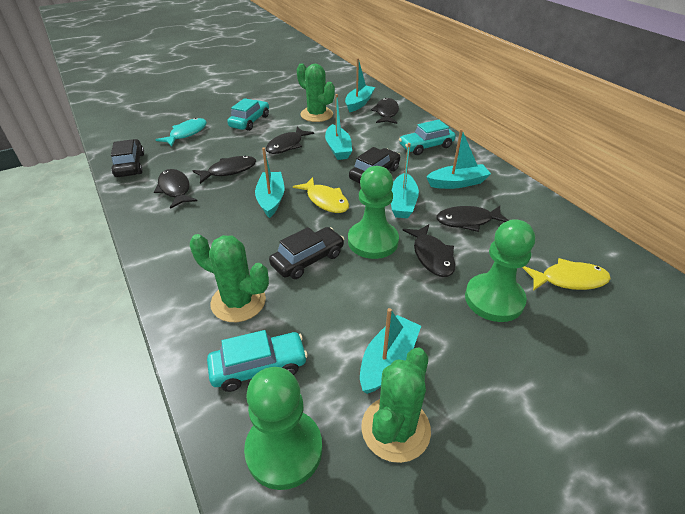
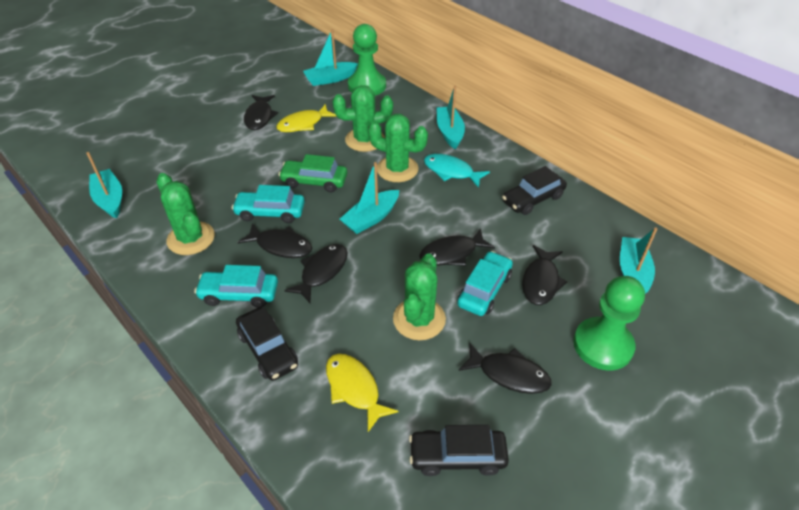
green cactus: [190,234,269,322] [297,63,335,122] [361,348,431,463] = 3 -> [156,173,215,255] [332,85,393,152] [368,114,428,182] [393,253,446,340] = 4
green car: none = 0 -> [278,154,347,192] = 1
green pawn: [244,367,322,490] [348,166,399,259] [465,219,535,322] = 3 -> [348,24,386,96] [573,276,645,370] = 2
turquoise boat: [255,147,284,218] [325,94,352,160] [345,58,375,112] [360,308,421,394] [391,143,419,218] [426,129,491,189] = 6 -> [86,152,122,219] [303,29,358,86] [340,162,399,234] [436,86,465,150] [620,227,657,294] = 5

